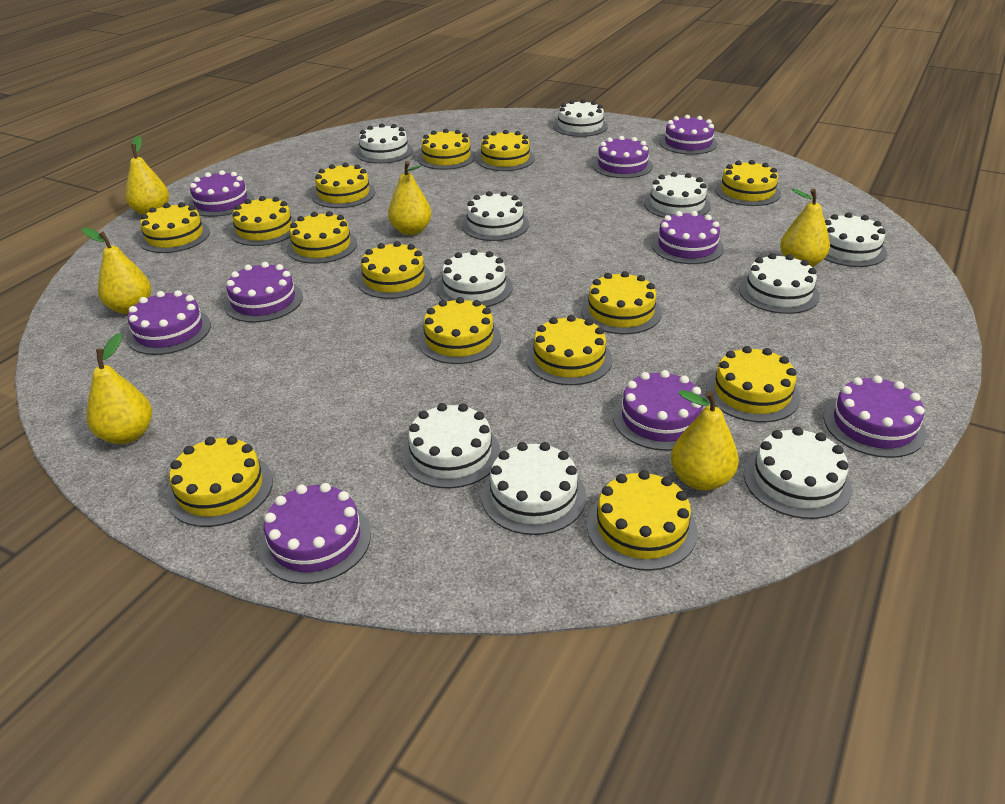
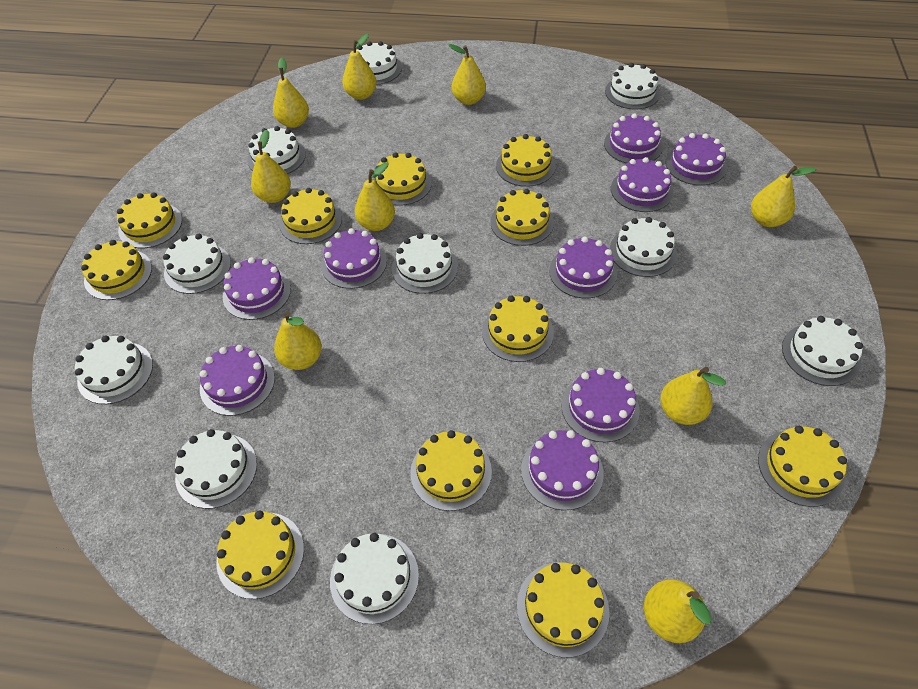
yellow cake: [139,202,210,253] [167,436,273,527] [230,196,297,246] [287,211,357,264] [312,163,376,208] [357,241,432,299] [418,129,476,170] [418,297,501,364] [476,130,535,171] [526,315,613,385] [581,271,662,334] [587,470,698,571] [706,346,800,422] [715,160,781,206] = 14 -> [81,240,152,300] [117,192,182,248] [216,511,304,599] [279,188,342,244] [373,152,432,206] [410,430,492,511] [482,296,554,362] [490,189,554,246] [496,134,555,187] [517,562,609,658] [758,426,847,507] = 11
yellow pear: [82,228,151,314] [87,333,152,444] [125,136,169,215] [388,161,432,235] [671,390,739,491] [780,188,830,267] = 6 -> [251,130,291,203] [273,57,309,128] [274,312,322,370] [342,34,377,100] [355,162,395,231] [449,44,486,105] [644,579,711,643] [660,367,726,425] [751,166,817,227] = 9

